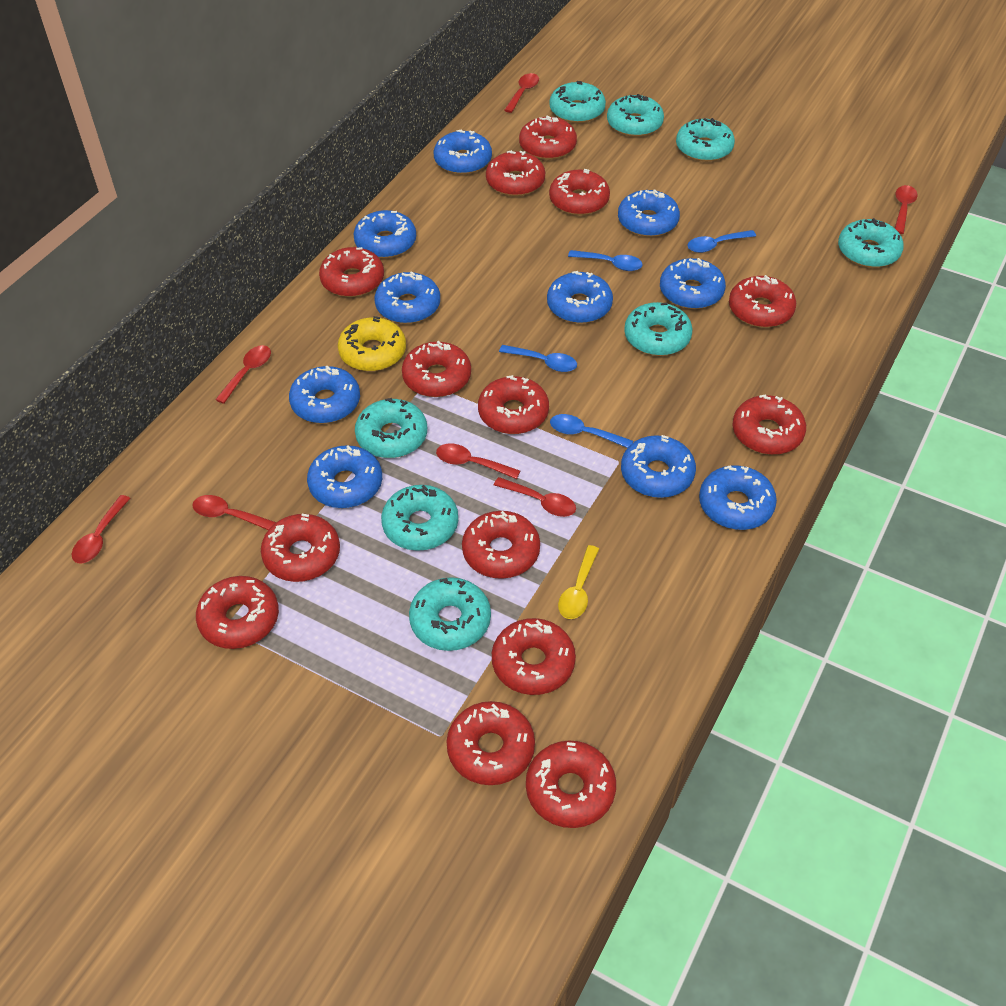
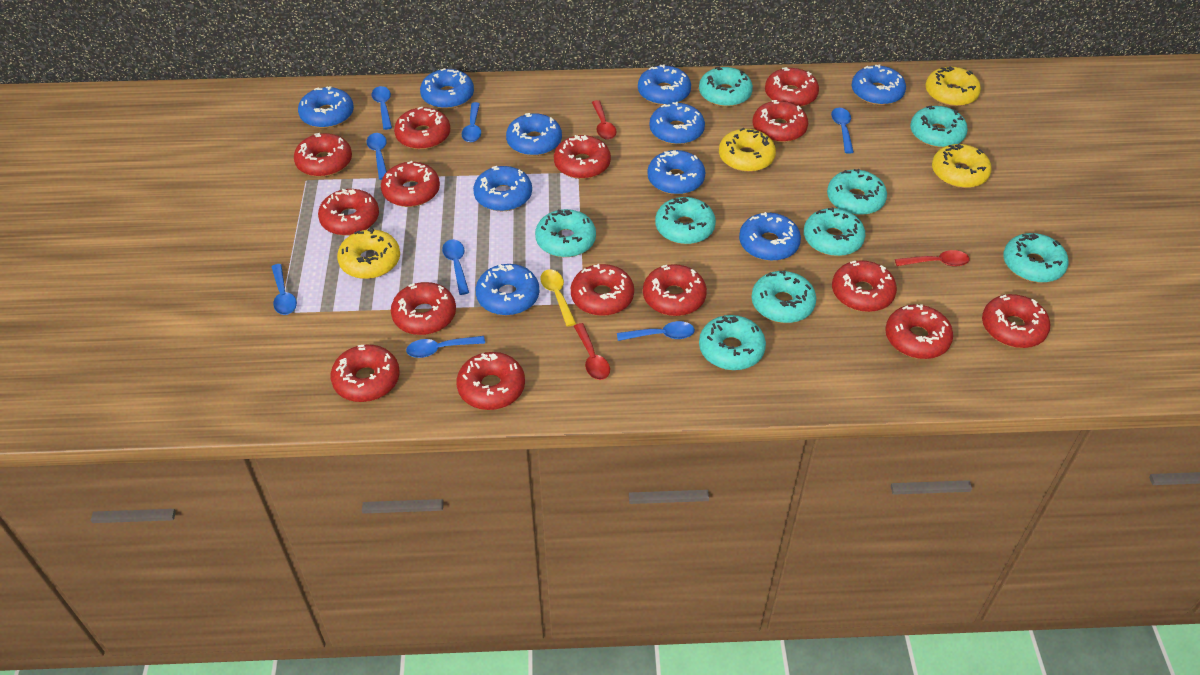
blue spoon: [499,345,577,372] [550,414,633,448] [568,250,643,271] [687,230,756,253] = 4 -> [272,264,297,315] [367,133,387,180] [372,86,392,130] [406,336,485,358] [442,239,469,295] [462,102,481,142] [617,321,695,341] [831,108,854,154] = 8
red donut: [196,576,279,649] [261,514,340,582] [319,247,384,297] [402,341,471,397] [446,701,535,785] [462,511,540,579] [478,375,549,434] [486,150,545,196] [492,618,576,695] [519,116,577,160] [526,740,616,828] [549,169,610,215] [729,275,796,328] [732,394,806,455] = 14 -> [294,133,352,177] [318,189,379,236] [331,345,400,402] [381,161,440,207] [391,282,456,335] [394,107,450,150] [457,352,525,410] [554,135,611,179] [571,264,634,316] [643,264,707,316] [753,100,808,142] [765,67,819,107] [832,260,897,312] [885,304,953,359] [982,294,1050,348] = 15
red spoon: [72,495,130,564] [192,495,276,530] [215,345,271,404] [436,444,520,479] [494,477,576,517] [504,73,539,113] [895,185,918,234] = 7 -> [574,323,610,380] [592,100,616,140] [895,250,970,267] = 3
turquoise donut: [355,398,427,458] [381,485,458,551] [409,577,491,651] [550,81,606,123] [607,94,664,137] [624,302,693,356] [676,118,735,162] [838,218,904,268] = 8 -> [535,209,596,257] [655,197,716,244] [699,66,753,107] [699,315,766,370] [752,270,816,323] [804,207,866,256] [827,169,887,215] [910,106,968,148] [1003,233,1068,283] = 9
yellow donut: [338,316,406,371] = 1 -> [337,229,400,279] [719,128,776,172] [926,66,981,107] [932,144,992,188] = 4

